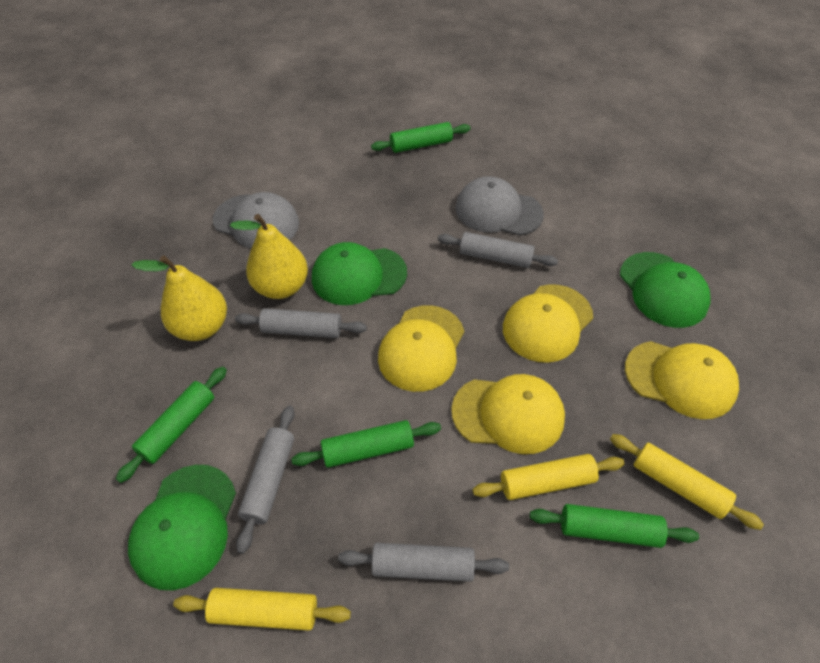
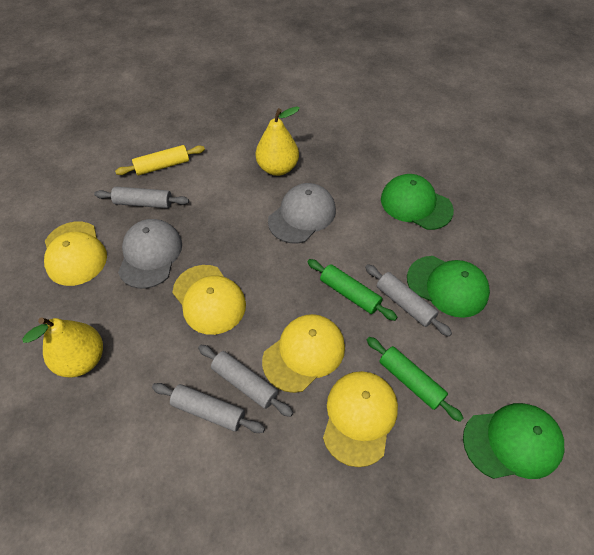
green rolling pin: [116,367,227,483] [291,420,441,468] [371,122,471,153] [530,504,699,548] = 4 -> [307,259,397,321] [367,337,463,422] = 2
yellow rolling pin: [173,588,351,631] [472,454,625,500] [610,434,764,530] = 3 -> [115,145,205,175] = 1

